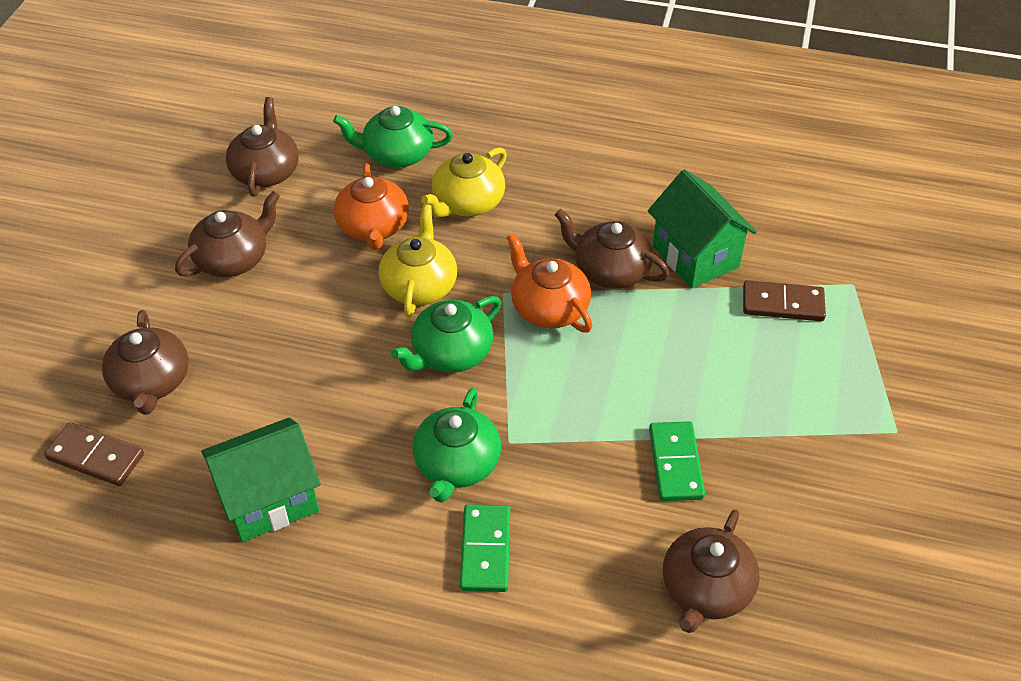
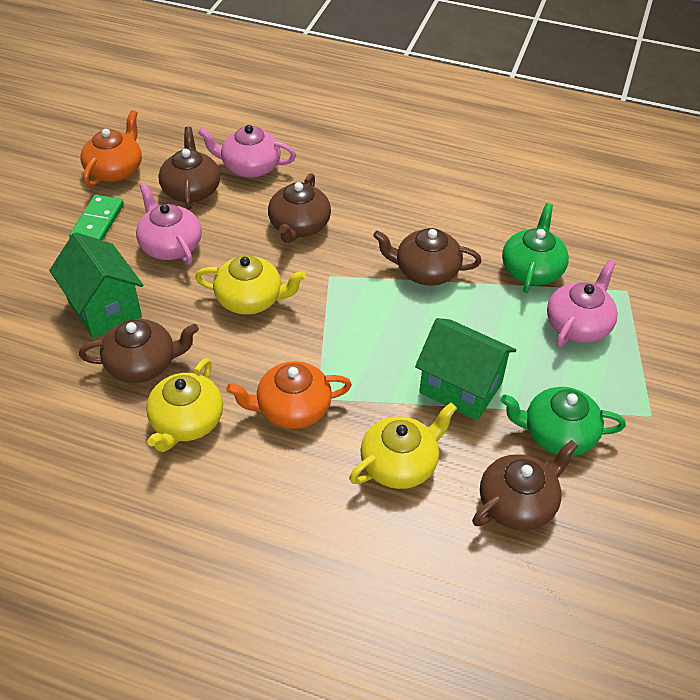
brown domino: [44,422,144,486] [743,280,826,321] = 2 -> none = 0
green domino: [460,504,510,592] [649,421,705,501] = 2 -> [69,195,124,241] = 1
green teapot: [333,106,453,168] [391,296,501,373] [413,388,501,502] = 3 -> [501,387,626,456] [502,203,569,293] = 2
pink teapot: none = 0 -> [136,183,202,265] [198,125,296,178] [547,260,618,347] = 3
yellow teapot: [379,204,457,318] [421,147,507,218] = 2 -> [146,358,223,452] [195,255,306,315] [349,402,457,489] = 3

